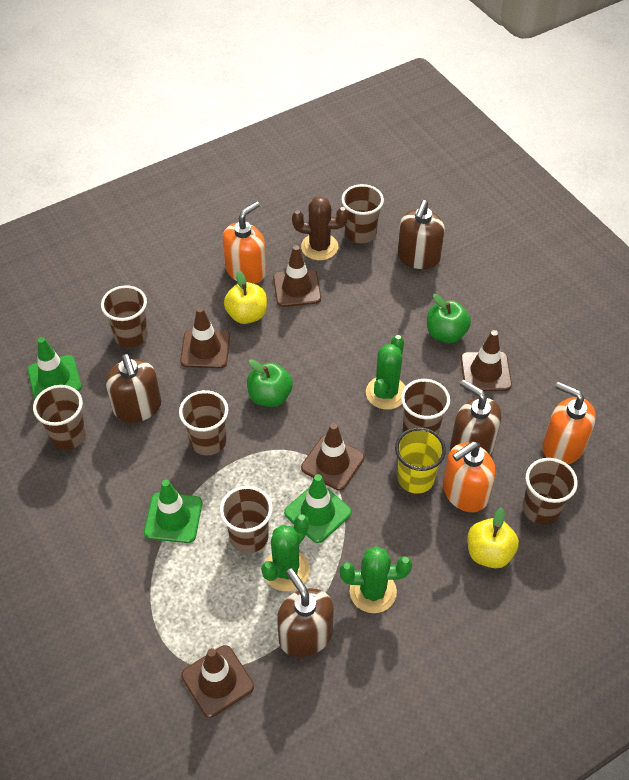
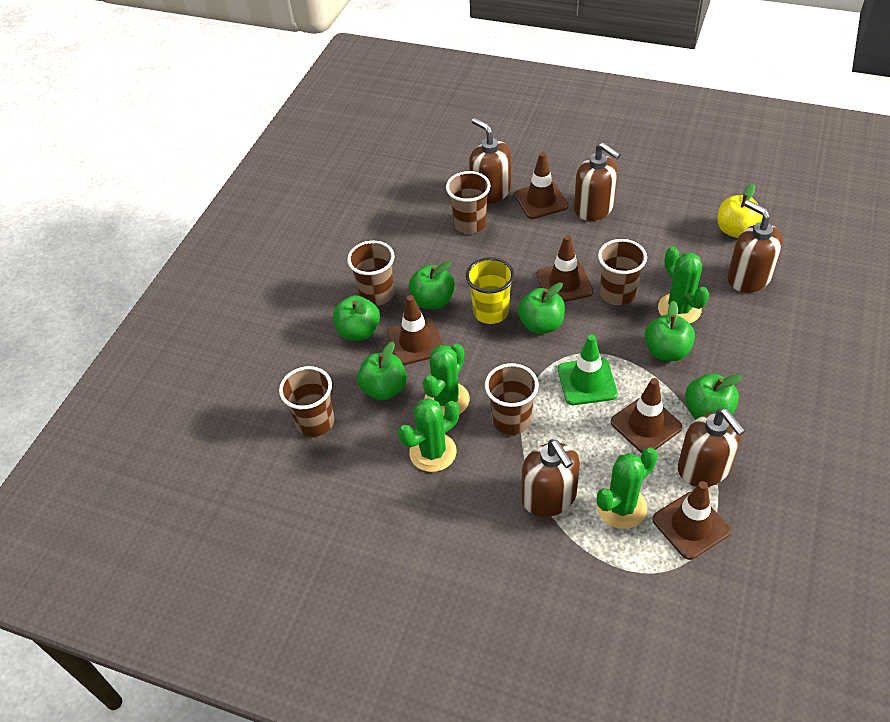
brown cactus: [292,196,348,260] = 1 -> none = 0
brown cup: [33,385,86,450] [101,285,148,348] [179,390,228,455] [220,486,272,553] [341,184,384,243] [401,379,450,434] [522,458,578,525] = 7 -> [279,366,335,437] [347,241,395,306] [446,171,490,234] [485,363,539,435] [598,239,647,305] = 5
brown soap dispenser: [105,354,161,423] [277,568,334,657] [397,200,445,269] [450,379,501,455] = 4 -> [469,118,511,204] [521,439,580,517] [574,142,621,221] [678,408,745,487] [727,200,783,293] = 5
green apple: [247,359,293,407] [427,294,471,343] = 2 -> [333,295,380,341] [357,342,407,401] [409,261,455,309] [518,282,565,334] [645,301,695,361] [685,374,742,419] = 6
green cactus: [261,515,310,591] [340,546,412,613] [366,335,406,410] = 3 -> [398,398,459,472] [423,344,470,416] [596,447,658,529] [658,247,709,323] = 4
green traffic cone: [28,337,82,399] [144,480,202,543] [284,474,352,543] = 3 -> [558,335,618,405] = 1
orange soap dispenser: [223,201,266,284] [443,442,496,512] [543,382,596,465] = 3 -> none = 0
yellow apple: [224,271,267,324] [467,508,519,568] = 2 -> [717,184,763,238] = 1

